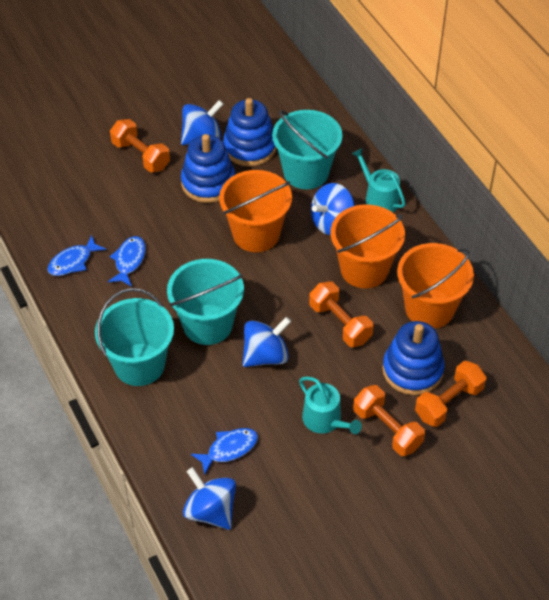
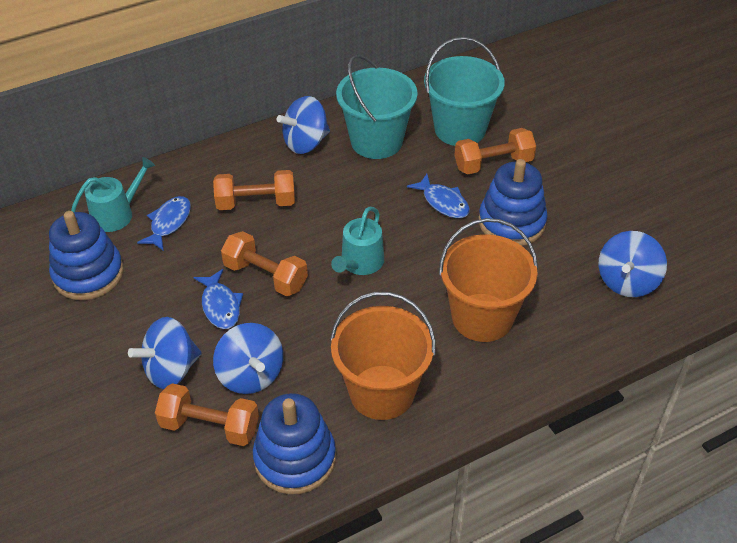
orange bucket: [219,170,292,252] [331,204,405,288] [397,243,474,328] = 3 -> [330,292,436,420] [439,218,538,342] = 2
turquoise bucket: [95,288,174,386] [167,259,244,345] [272,110,342,189] = 3 -> [336,55,418,159] [424,37,505,146] = 2

